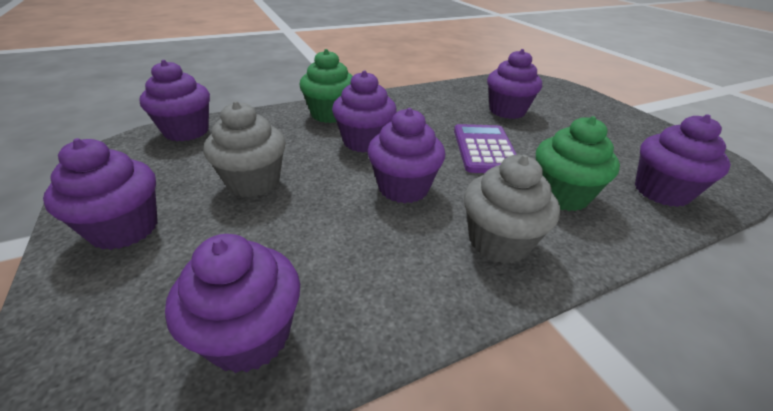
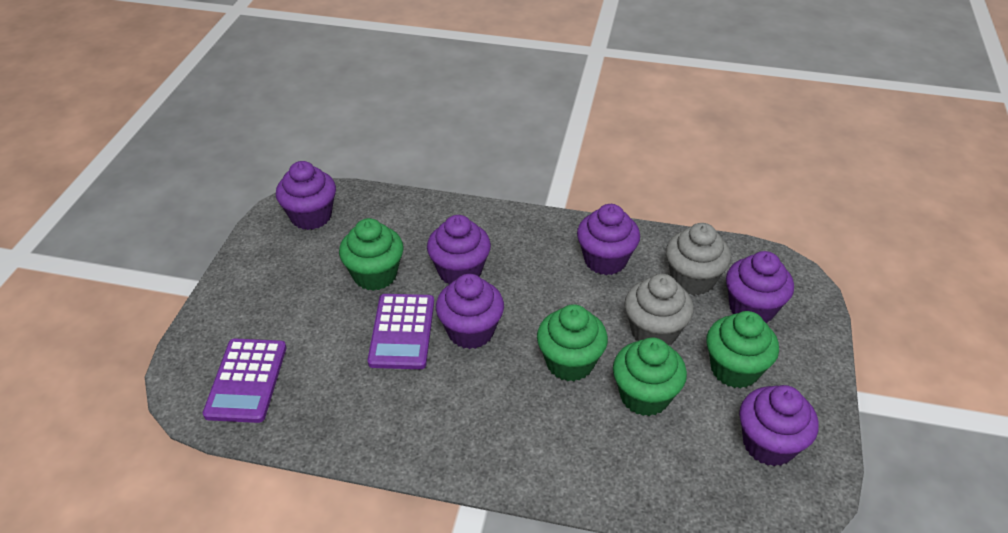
green cupcake: [300,49,353,123] [536,116,620,211] = 2 -> [339,218,404,291] [537,304,608,382] [613,337,687,416] [707,311,779,389] = 4
purple calculator: [454,124,517,173] = 1 -> [203,338,286,423] [368,294,434,369] = 2
purple cupcake: [43,138,158,250] [139,60,210,141] [165,234,300,373] [332,70,397,153] [368,108,445,203] [487,49,542,119] [635,114,731,207] = 7 -> [276,161,336,230] [427,215,491,284] [436,274,504,349] [577,204,640,275] [726,251,794,323] [739,385,819,466] = 6

